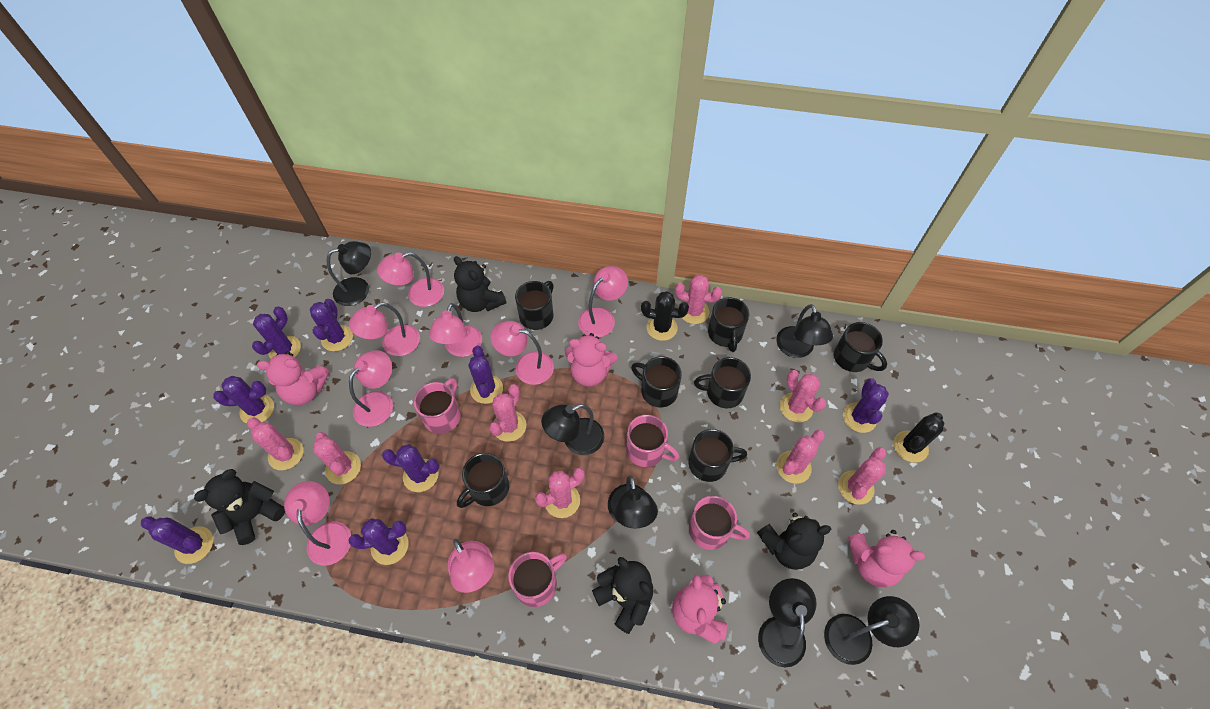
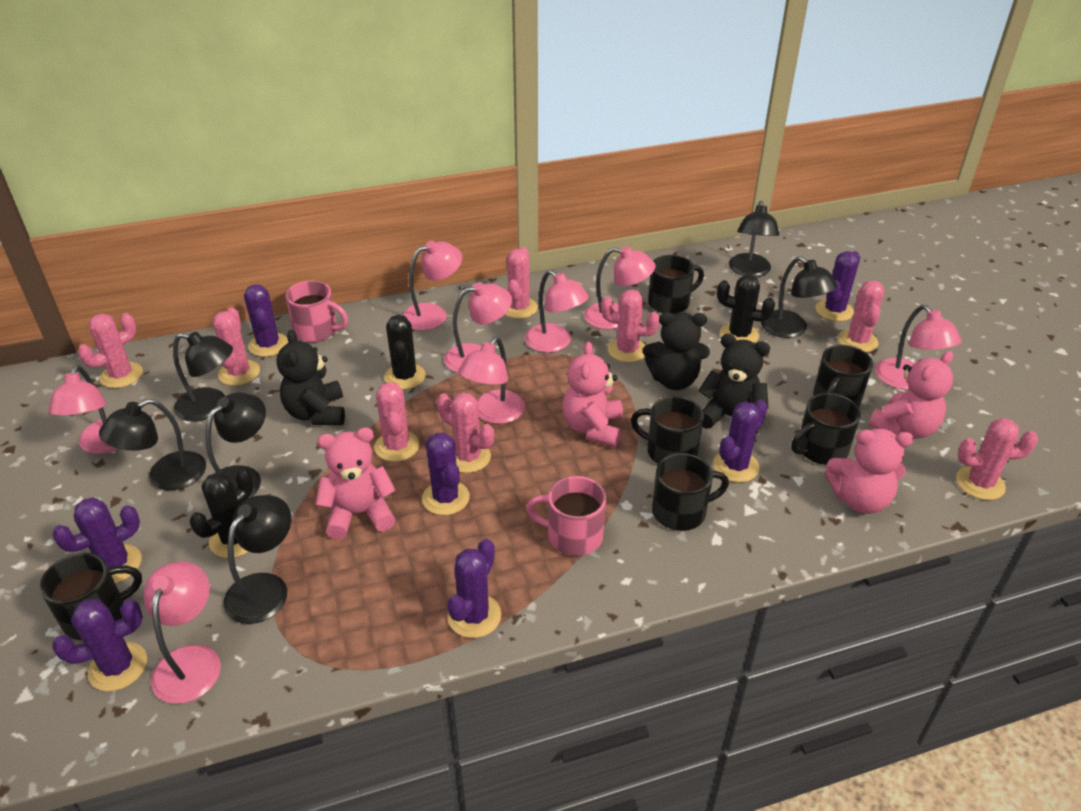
black cactus: [641,291,689,341] [893,412,944,463] = 2 -> [190,468,253,558] [384,315,426,390] [717,275,775,343] = 3
black mug: [457,453,509,508] [515,281,554,330] [631,356,682,407] [689,429,747,482] [694,357,751,408] [708,298,750,352] [834,322,887,372] = 7 -> [40,553,142,640] [631,396,704,464] [648,255,704,314] [652,453,729,531] [791,393,861,465] [813,345,873,407] = 6
black teddy bear: [194,469,285,545] [454,256,506,312] [592,557,653,634] [757,513,831,570] = 4 -> [277,329,345,425] [643,312,710,390] [698,334,770,434] = 3
pink mug: [414,378,461,434] [508,552,567,607] [626,415,679,467] [689,496,750,550] = 4 -> [285,281,348,342] [526,476,606,556] = 2
purple cactus: [141,516,213,564] [213,376,274,424] [252,306,301,359] [310,299,353,351] [349,518,409,565] [382,444,440,492] [468,346,503,404] [843,378,889,433] = 8 -> [52,497,142,583] [52,599,147,692] [244,284,288,357] [422,433,470,515] [447,539,501,638] [713,400,768,482] [816,251,860,321] = 7

